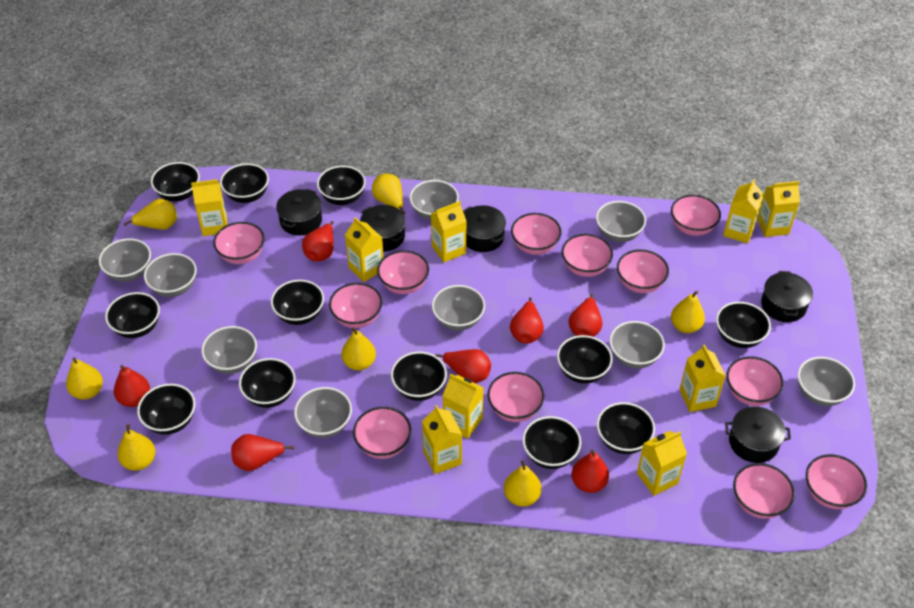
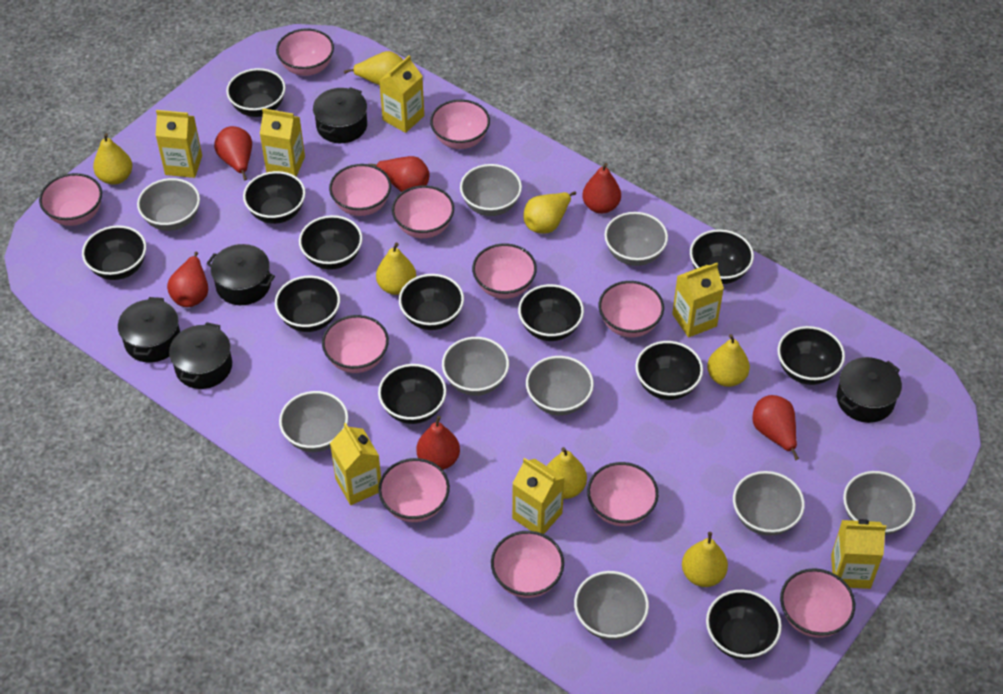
red pear: [114,365,150,407] [231,434,295,471] [302,221,334,261] [435,349,491,383] [510,298,544,344] [569,294,602,337] [572,450,609,493] = 7 -> [167,252,208,307] [214,126,252,181] [369,156,430,192] [416,416,460,470] [582,163,621,214] [752,395,799,461] = 6
yellow carton: [191,179,228,236] [345,217,384,282] [422,405,462,474] [431,201,466,262] [442,374,484,439] [637,431,687,496] [679,344,726,412] [723,179,764,243] [757,181,800,237] = 9 -> [155,110,202,178] [260,108,305,177] [330,423,381,505] [379,55,424,133] [512,458,564,534] [672,263,724,337] [831,519,886,589] = 7

